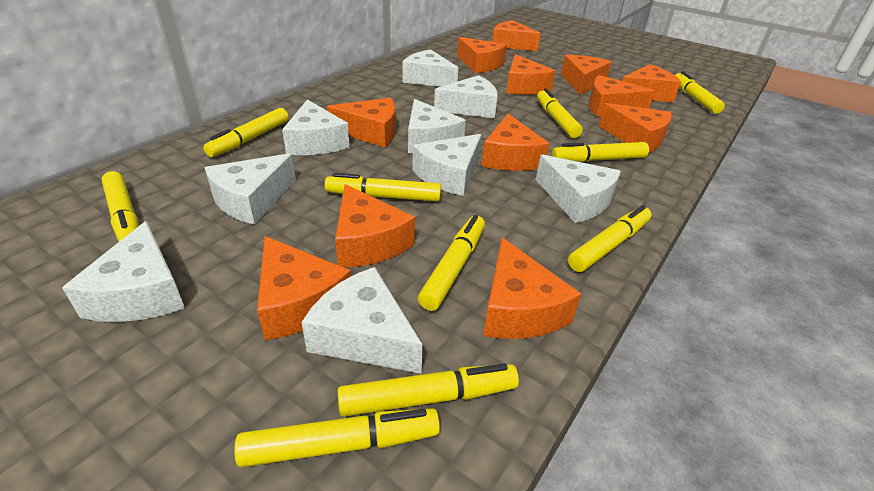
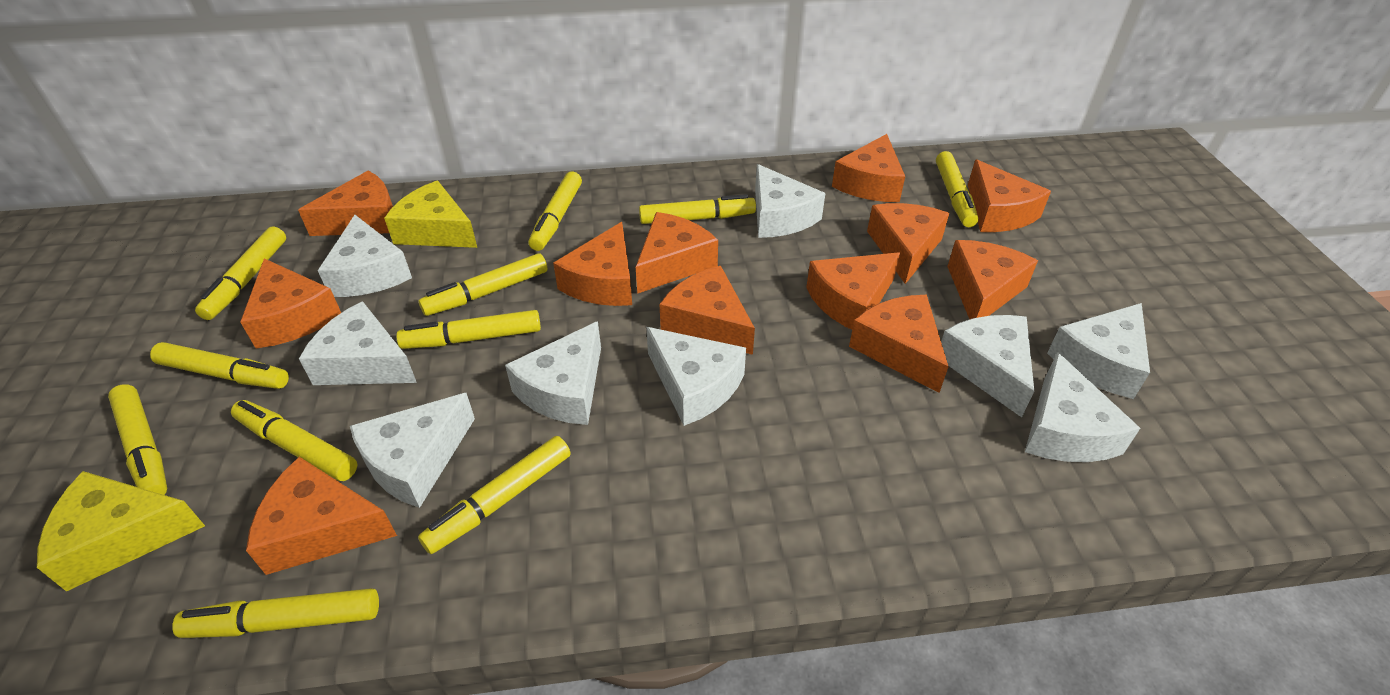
yellow cheese: none = 0 -> [37,471,205,592] [384,181,477,248] = 2
yellow marker: [102,171,139,241] [203,108,289,157] [234,408,440,467] [325,173,441,202] [338,364,519,417] [418,215,485,311] [537,89,583,138] [552,142,649,162] [568,205,652,272] [675,71,725,114] = 10 -> [108,384,167,495] [150,342,289,389] [172,588,379,638] [195,227,286,320] [231,400,357,481] [396,310,541,349] [418,436,571,554] [419,253,548,316] [528,171,582,251] [639,194,756,224] [936,151,978,227] = 11

